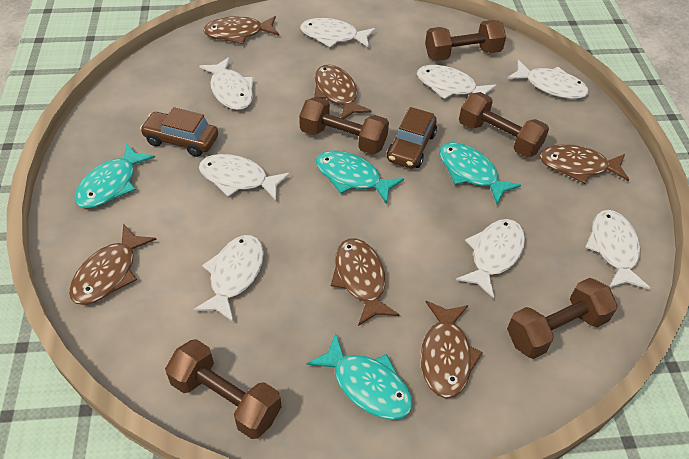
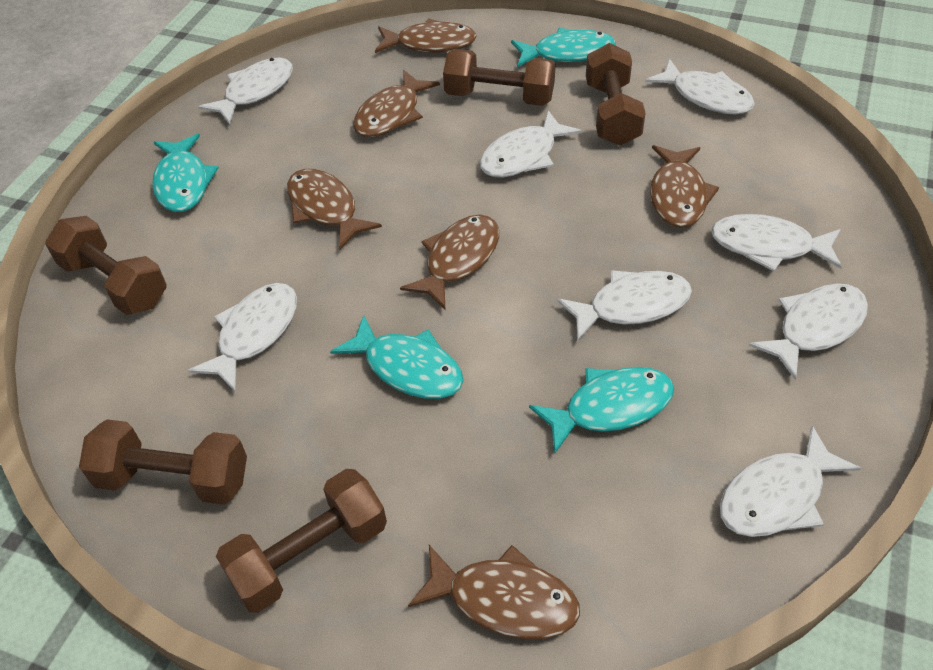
brown car: [140,107,218,157] [387,107,437,169] = 2 -> none = 0

